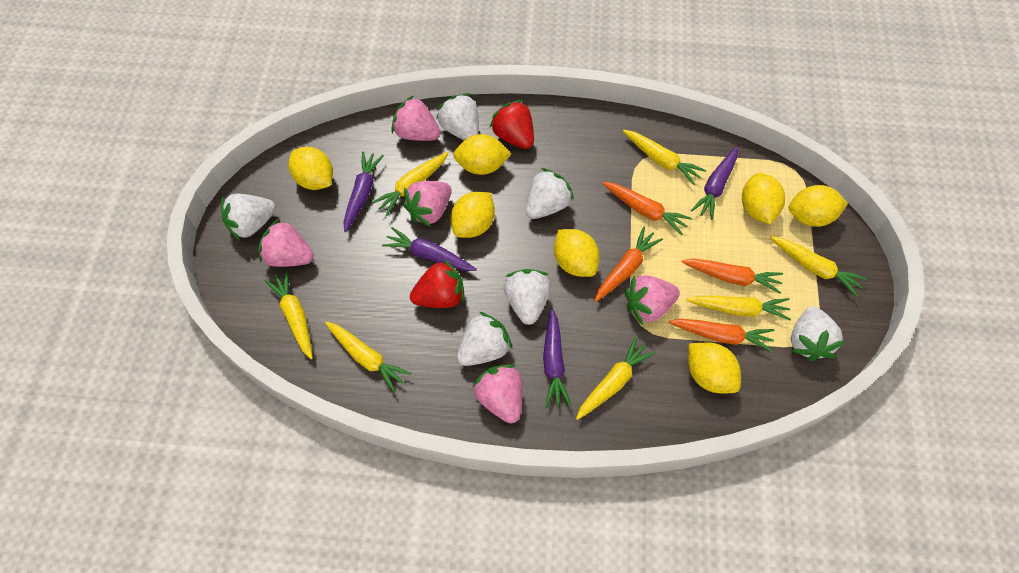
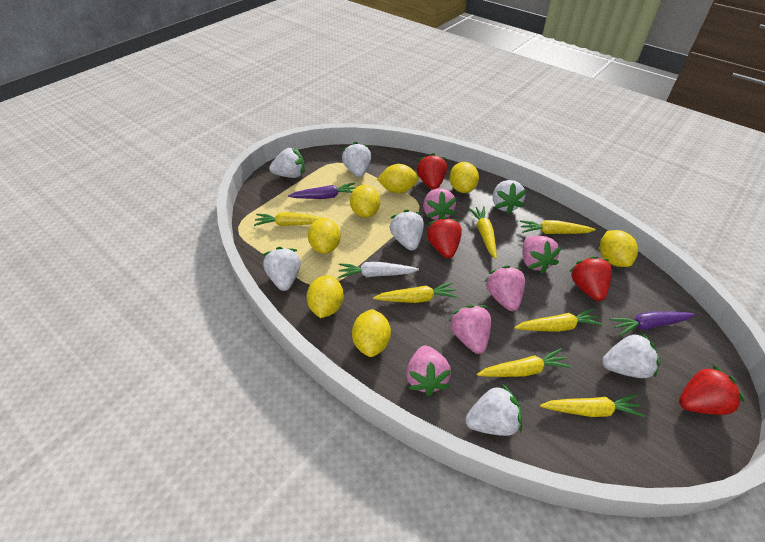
orange carrot: [595,227,663,302] [602,182,692,235] [669,319,774,352] [682,259,783,294] = 4 -> none = 0
purple carrot: [343,152,384,232] [382,227,477,271] [543,308,571,408] [691,146,738,220] = 4 -> [288,183,356,199] [609,311,695,336] = 2
red strawberry: [410,259,465,308] [489,100,534,149] = 2 -> [417,153,447,189] [427,217,462,258] [569,256,612,301] [679,365,745,415] = 4
white carrot: none = 0 -> [338,262,419,278] = 1
white strawberry: [221,194,276,240] [436,93,479,140] [457,312,512,366] [504,269,551,325] [526,168,574,219] [791,307,845,361] = 6 -> [263,247,301,291] [269,148,305,178] [342,142,371,177] [390,210,424,251] [465,384,522,436] [493,180,527,214] [602,332,660,378] = 7

